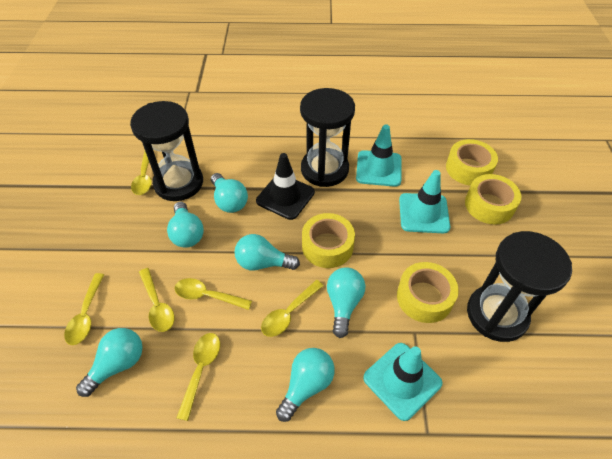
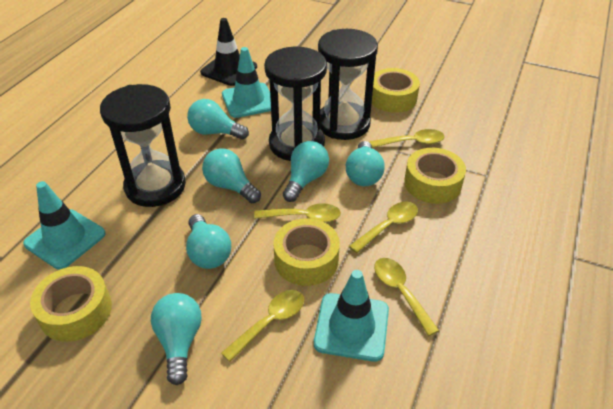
yellow spoon: [64,273,104,345] [131,151,152,195] [139,268,174,332] [174,278,252,310] [177,333,220,421] [261,280,324,337] = 6 -> [221,290,304,362] [254,203,341,222] [349,202,418,253] [369,129,445,148] [374,258,439,336] = 5

